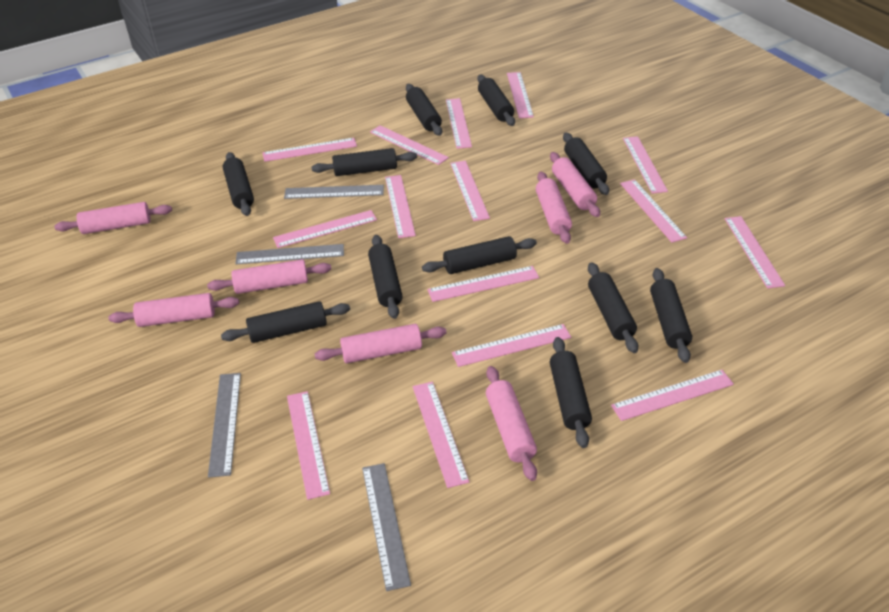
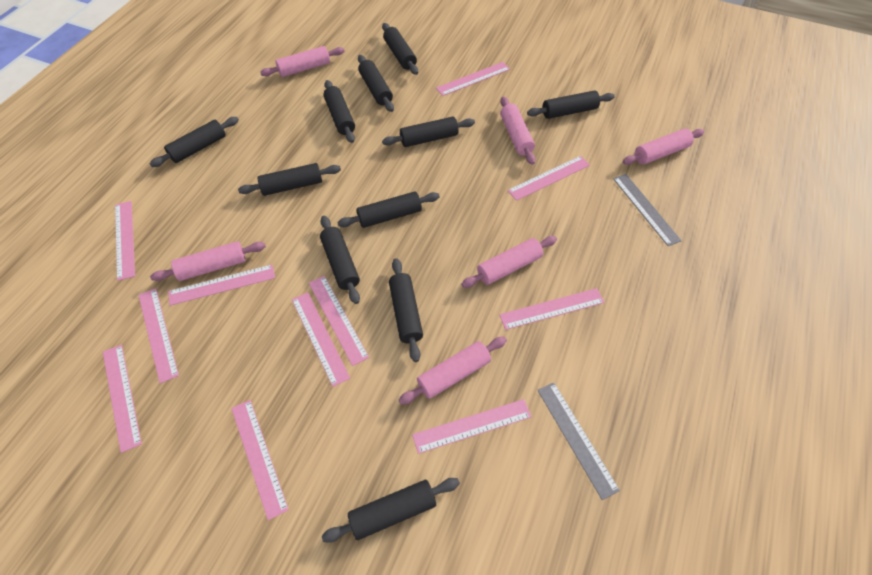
grey ruler: [208,373,241,478] [235,244,344,264] [284,185,384,199] [362,463,411,591] = 4 -> [537,383,620,500] [613,174,682,246] = 2
pink rolling pin: [54,202,172,234] [108,293,239,327] [207,259,331,294] [315,324,446,363] [486,366,537,481] [536,172,572,244] [550,152,600,217] = 7 -> [150,241,266,281] [260,46,345,77] [399,337,507,405] [461,236,557,288] [500,96,535,165] [623,129,704,165] = 6
pink ruler: [263,138,357,162] [273,210,377,248] [287,391,330,500] [370,125,449,165] [385,175,416,238] [413,382,469,488] [427,266,539,302] [446,98,472,149] [450,161,490,221] [452,324,571,367] [507,72,534,118] [611,370,734,421] [620,179,687,243] [623,136,668,194] [725,216,785,289] = 15 -> [103,345,142,453] [115,201,135,281] [138,288,179,383] [168,264,275,306] [231,400,289,520] [292,292,350,387] [309,276,369,366] [412,399,532,454] [436,62,510,96] [499,288,605,330] [508,156,590,201] = 11

